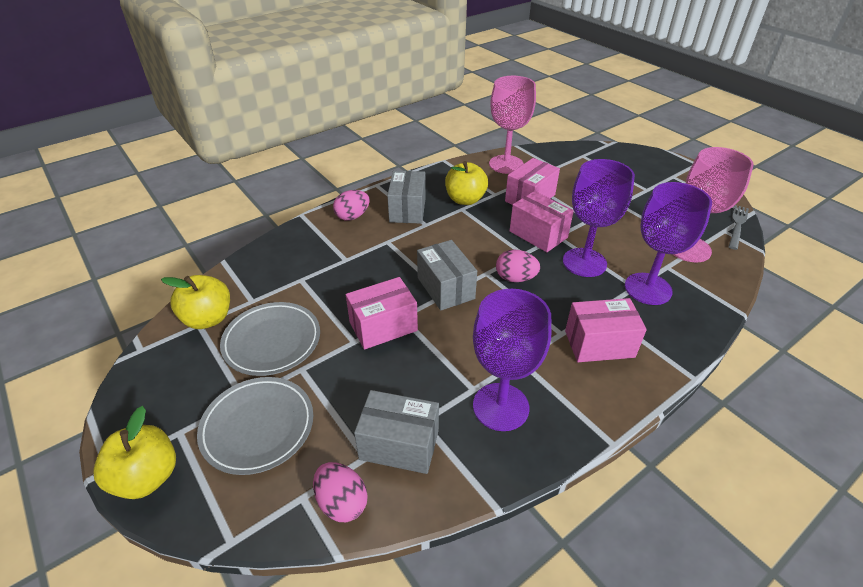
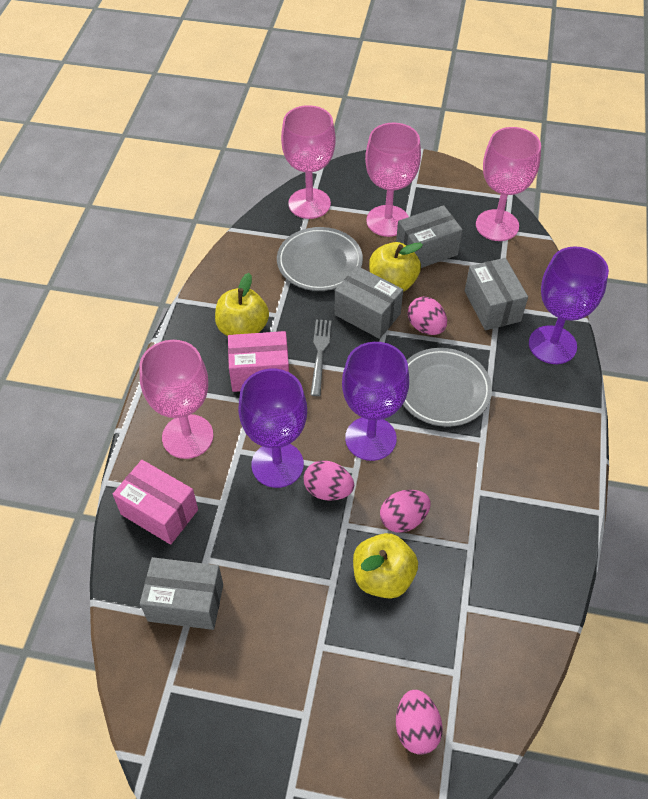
grey box: [354,390,439,474] [387,171,426,224] [417,240,477,310] = 3 -> [140,557,223,630] [334,266,403,339] [396,205,463,268] [465,258,528,330] = 4
pink box: [346,277,418,350] [505,158,560,205] [510,191,574,252] [565,298,647,362] = 4 -> [113,460,198,545] [228,331,289,392] = 2
pink egg: [313,462,368,522] [333,190,369,221] [496,249,540,282] = 3 -> [304,461,354,501] [380,490,430,533] [396,690,443,754] [408,297,447,335] = 4
pink goblet: [489,76,536,174] [673,147,754,262] = 2 -> [139,340,213,459] [281,105,336,219] [365,123,421,237] [476,127,541,241] = 4

